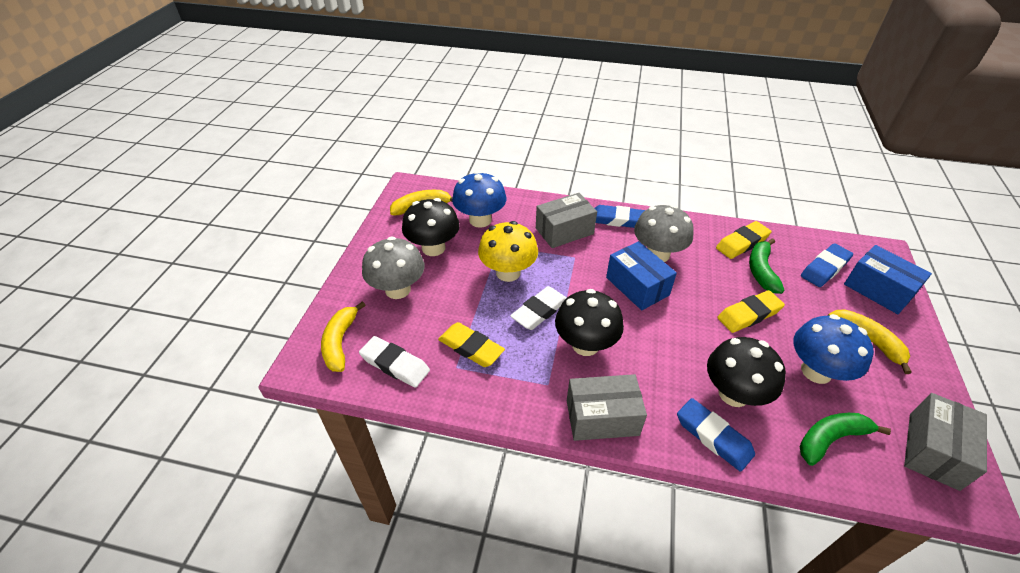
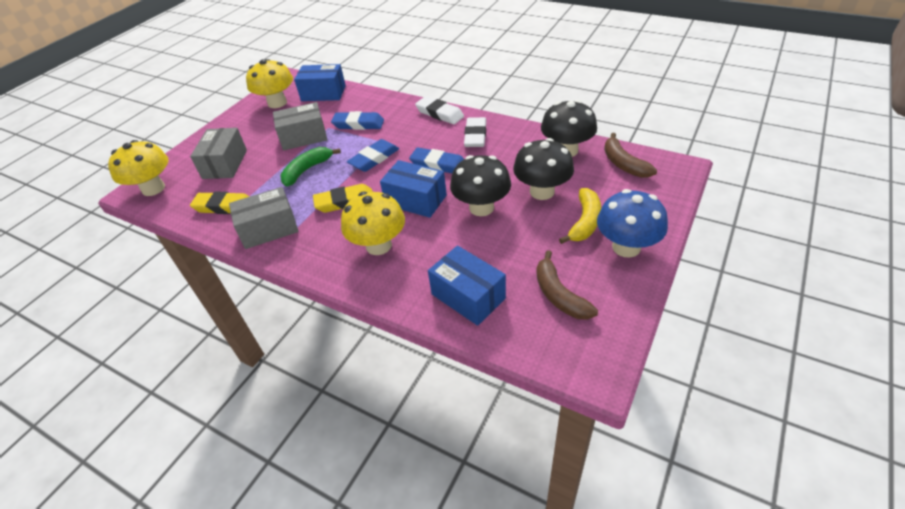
blue box: [606,241,677,310] [844,245,932,314] = 2 -> [294,64,346,101] [380,160,447,218] [428,246,506,326] = 3
blue mushroom: [452,171,506,228] [793,314,874,384] = 2 -> [597,189,668,257] = 1
brown banana: none = 0 -> [536,250,598,320] [604,133,657,178] = 2
green banana: [749,238,784,294] [799,413,891,466] = 2 -> [280,147,341,187] = 1
grey mushroom: [362,236,425,299] [634,204,694,262] = 2 -> none = 0
yellow banana: [321,301,366,372] [390,190,453,215] [828,309,912,374] = 3 -> [559,188,601,244] = 1
yellow eraser: [438,322,505,367] [716,221,772,259] [717,290,785,333] = 3 -> [190,192,249,214] [313,184,373,213] = 2
yellow mushroom: [478,221,538,282] = 1 -> [108,140,168,196] [246,59,293,108] [341,191,405,255] = 3

